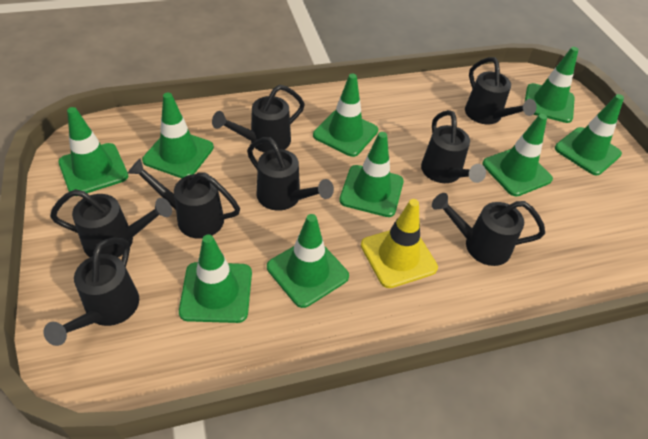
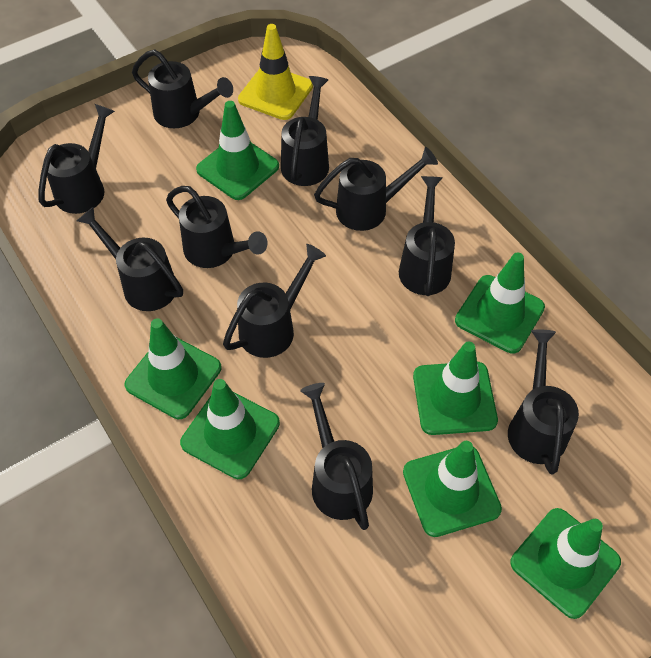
black watering can: [43,238,139,346] [50,189,172,257] [127,158,240,239] [212,85,305,153] [247,137,334,211] [421,110,486,183] [432,193,545,266] [465,57,537,124] = 8 -> [39,104,115,214] [77,207,183,311] [132,49,233,128] [166,186,267,268] [223,244,326,358] [281,76,329,186] [300,383,373,530] [314,147,438,231] [399,176,455,296] [508,330,579,474] = 10
green traffic cone: [58,107,128,196] [142,93,214,178] [179,234,252,323] [267,214,349,308] [313,74,378,157] [339,132,404,217] [482,114,553,197] [525,47,579,123] [555,94,624,175] = 9 -> [124,318,221,419] [180,379,280,479] [196,101,279,200] [403,441,502,537] [413,342,498,435] [455,252,545,354] [510,508,621,619] = 7

